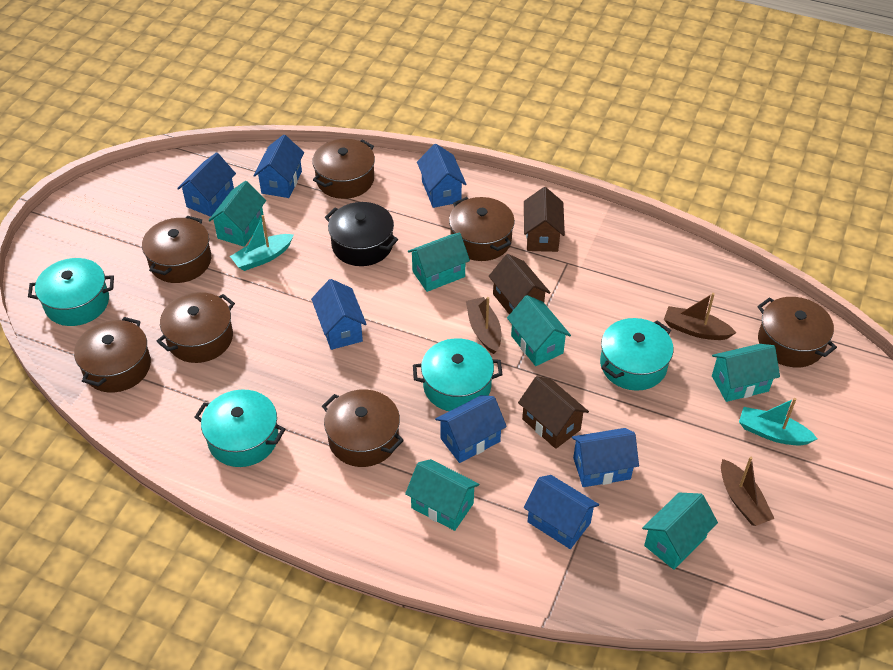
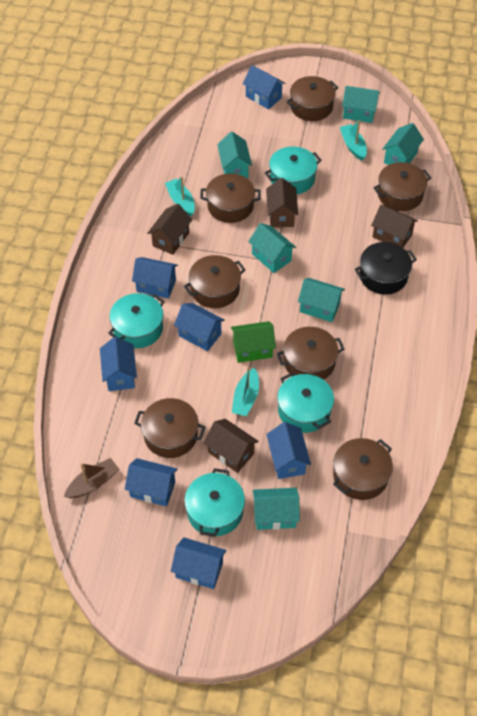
brown boat: [466,297,501,354] [664,293,736,340] [721,457,775,526] = 3 -> [64,458,119,498] = 1
brown house: [489,254,551,315] [518,376,589,449] [524,187,565,252] = 3 -> [147,204,192,255] [203,419,259,473] [266,178,298,227] [371,205,418,248] = 4
green house: none = 0 -> [231,321,276,363] = 1
turquoise boat: [230,215,294,271] [739,398,817,446] = 2 -> [165,176,195,216] [232,367,259,416] [340,120,367,161] = 3

